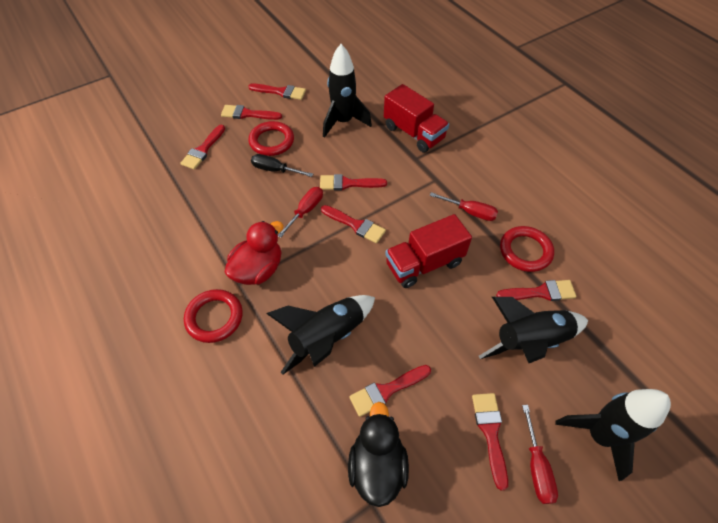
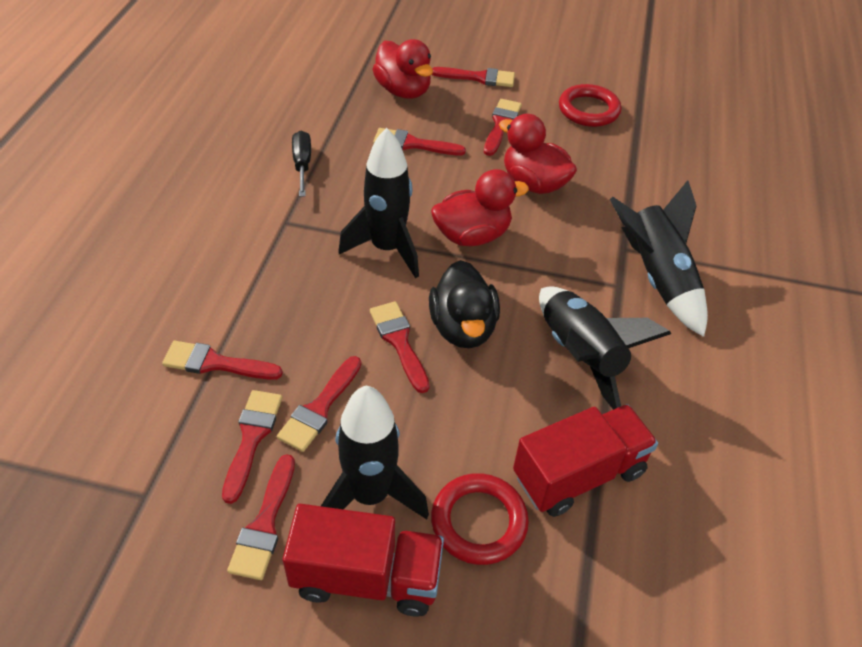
red duck: [225,221,283,285] = 1 -> [372,39,433,99] [431,169,529,246] [499,114,577,194] = 3
red ring: [184,289,243,343] [249,121,294,156] [500,226,554,272] = 3 -> [431,473,529,565] [559,84,621,127] = 2
red screwdriver: [278,187,323,238] [429,192,498,221] [522,405,558,504] = 3 -> none = 0

